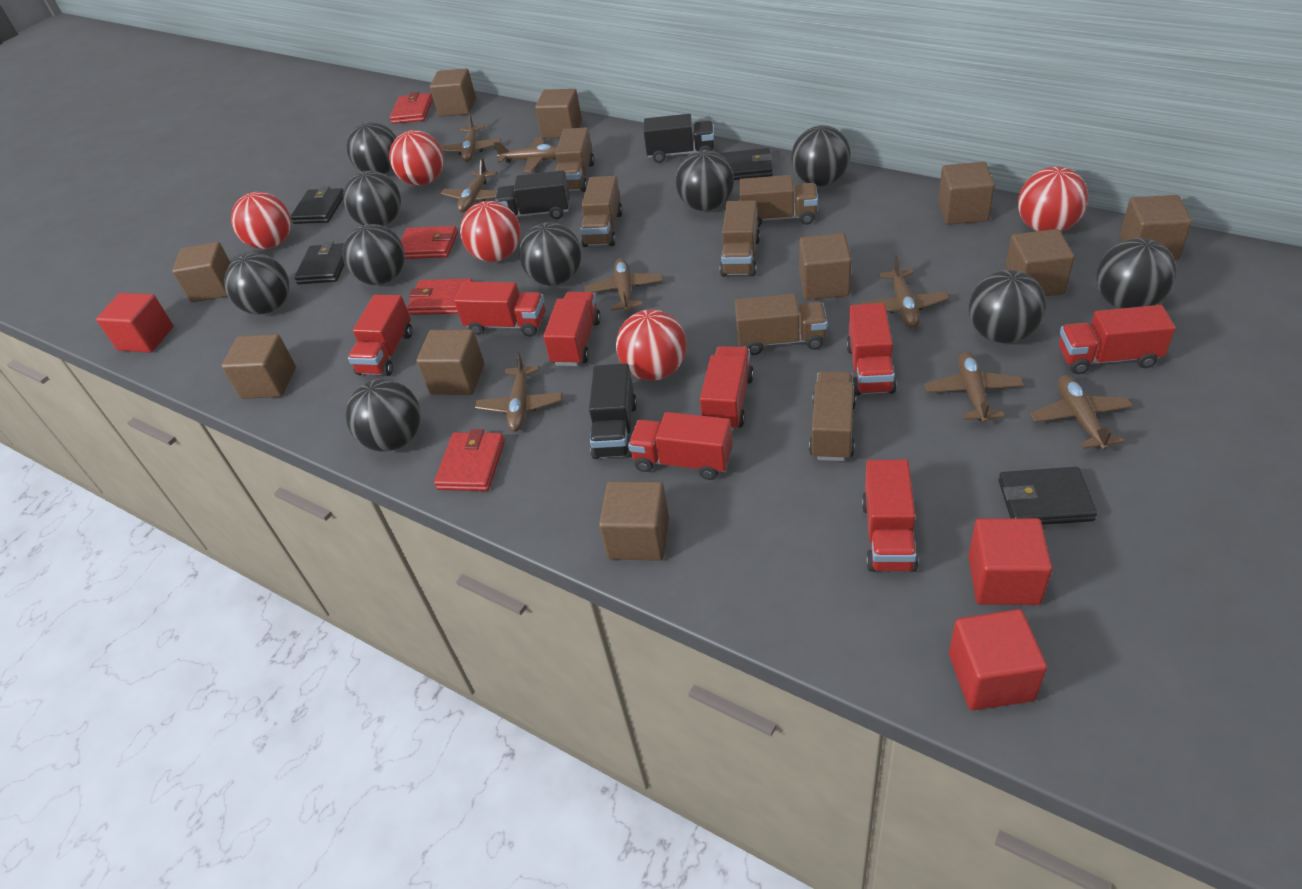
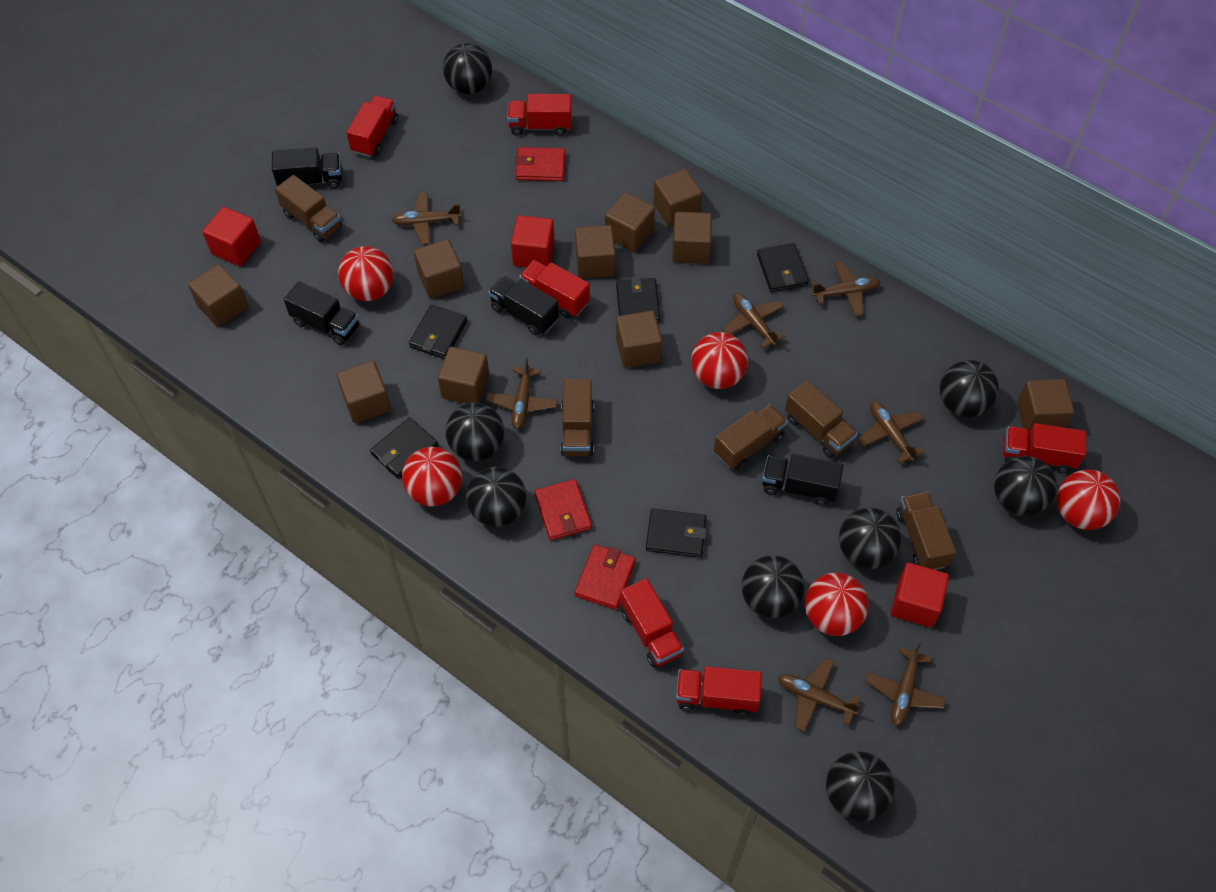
black ball: [224,253,290,315] [343,171,401,226] [343,224,405,285] [345,379,421,452] [346,122,397,174] [519,222,582,286] [675,150,734,211] [791,125,851,186] [969,270,1046,343] [1096,238,1177,309] = 10 -> [443,43,492,94] [446,403,504,461] [466,467,527,527] [741,555,805,618] [826,752,895,822] [839,508,901,569] [939,360,999,418] [994,456,1057,516] = 8
black truck: [495,170,570,219] [589,363,637,459] [644,114,714,163] = 3 -> [272,147,342,189] [284,281,360,346] [488,276,559,336] [762,454,844,506] = 4
black wallet: [290,186,343,224] [294,241,345,284] [719,148,773,180] [998,467,1097,525] = 4 -> [370,417,438,479] [409,305,467,359] [616,276,660,323] [646,509,707,558] [757,243,809,292] = 5
brown plane: [440,113,501,162] [440,158,497,212] [475,352,562,432] [494,137,557,173] [585,258,663,312] [861,255,949,328] [924,351,1024,423] [1030,375,1133,450] = 8 -> [392,193,461,244] [486,357,558,430] [722,293,785,349] [778,658,861,732] [811,261,881,316] [858,401,924,463] [865,643,946,726] = 7
brown truck: [555,127,594,192] [580,176,623,247] [720,200,760,277] [735,294,827,355] [739,175,818,227] [809,371,856,461] = 6 -> [275,175,342,242] [560,379,594,456] [714,404,788,470] [785,380,858,458] [896,491,956,570] = 5
red truck: [348,295,412,376] [454,281,545,337] [543,292,601,366] [628,412,733,480] [700,346,754,431] [846,303,897,396] [862,459,919,572] [1059,305,1176,374] = 8 -> [347,96,398,157] [507,94,572,136] [519,260,590,318] [620,578,684,668] [676,666,762,716] [1003,423,1086,473] = 6
red wallet: [390,92,433,124] [401,226,458,259] [407,278,473,315] [434,429,505,491] = 4 -> [515,147,566,181] [534,479,592,540] [575,545,636,610] = 3

